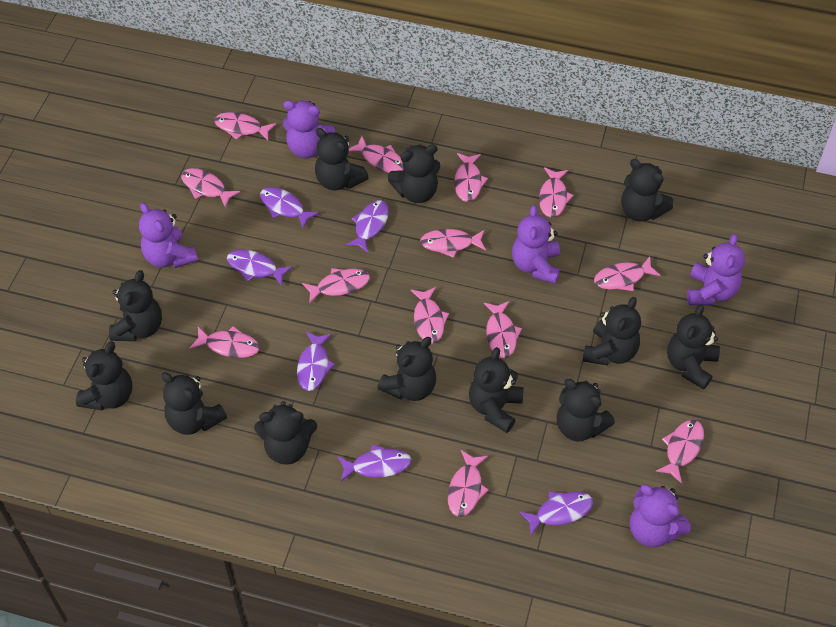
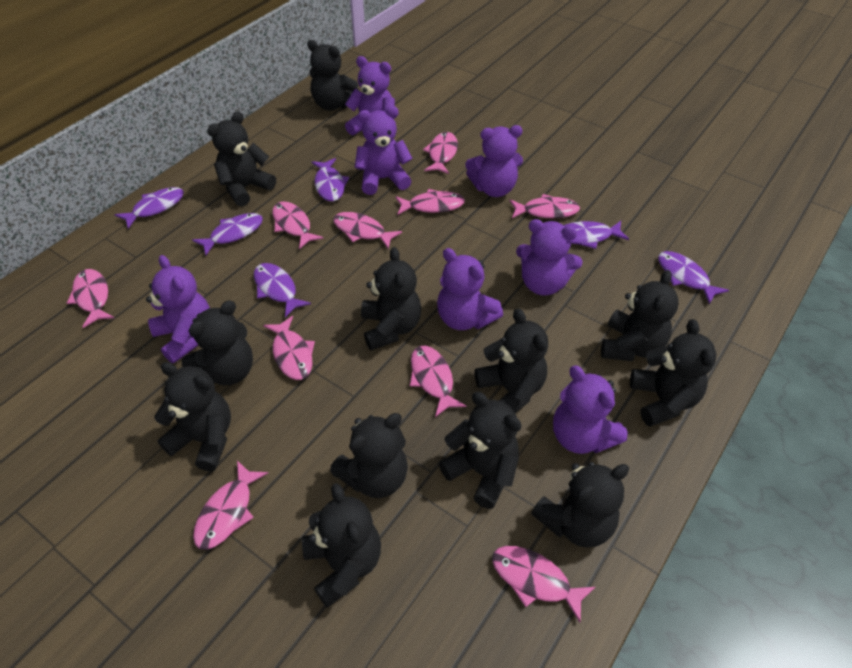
pink fish: [181,168,240,208] [190,326,260,358] [214,112,276,141] [302,268,370,304] [349,136,404,173] [411,287,449,344] [420,229,486,258] [448,450,489,517] [454,153,488,202] [484,301,522,358] [539,167,573,217] [594,256,661,291] [656,420,704,484] = 13 -> [67,269,114,328] [193,460,268,550] [263,316,315,380] [272,201,324,249] [333,212,402,249] [395,189,465,215] [410,346,466,417] [423,132,458,174] [492,546,595,623] [509,194,580,218] = 10
purple teddy bear: [139,203,198,268] [283,100,335,158] [512,205,560,284] [630,484,691,547] [687,234,745,305] = 5 -> [146,255,210,363] [345,56,395,136] [355,106,412,195] [437,248,503,330] [465,125,523,197] [516,219,583,296] [553,365,628,454] = 7

